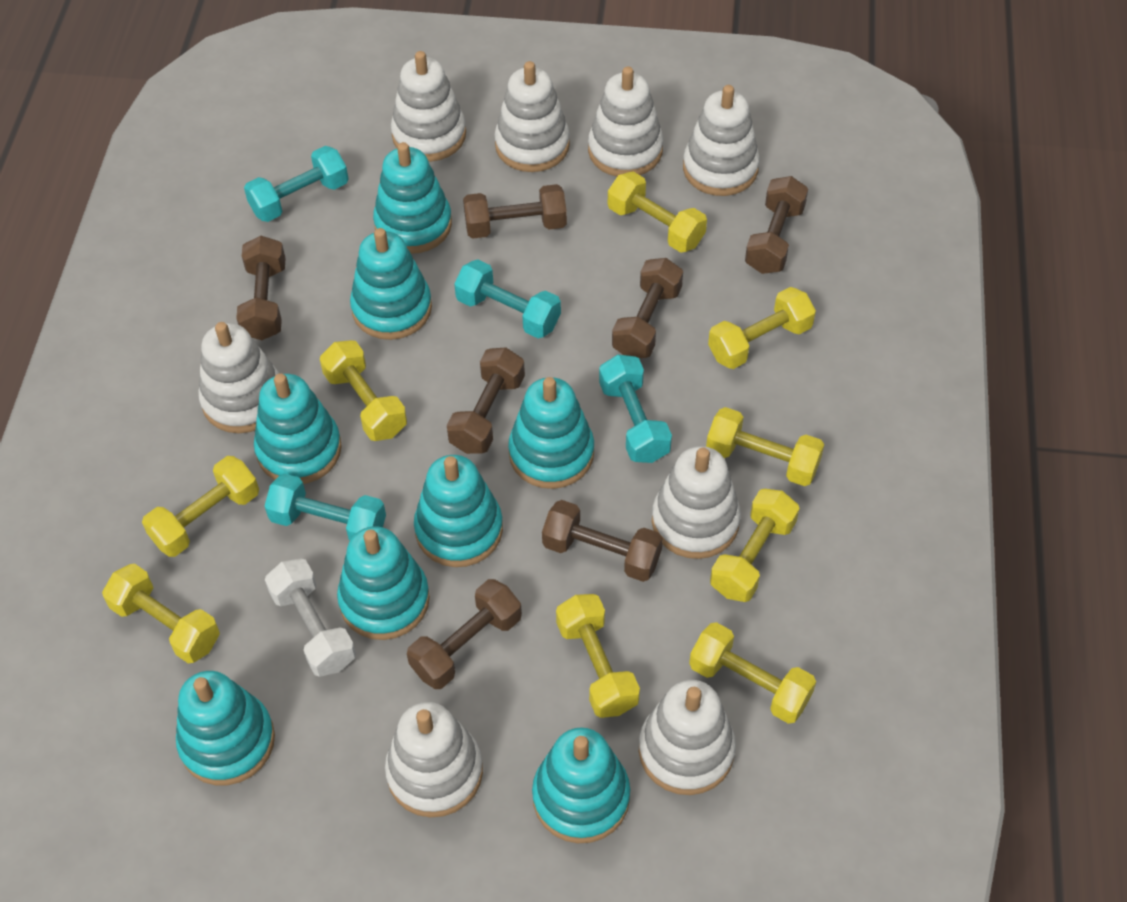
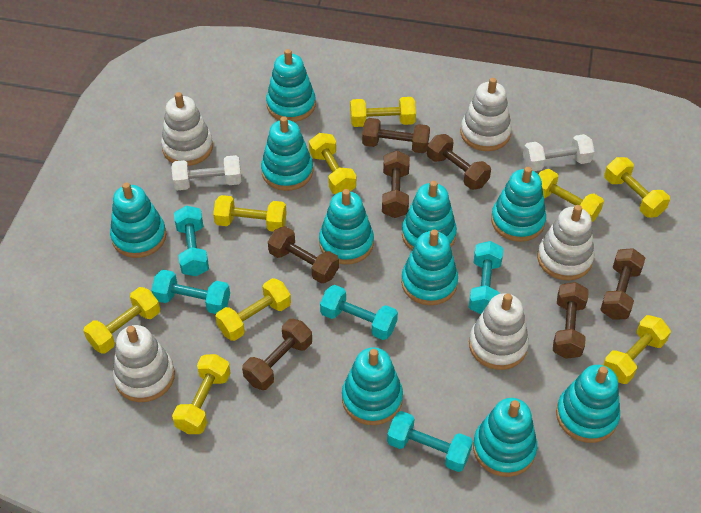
turquoise dumbbell: [244,146,349,222] [265,474,386,541] [454,260,561,338] [599,355,672,463] = 4 -> [151,270,230,314] [174,206,209,276] [320,285,398,340] [387,411,473,472] [469,241,503,314] = 5
turquoise stacking toy: [176,671,275,785] [254,373,342,484] [337,526,430,640] [350,228,432,340] [373,142,452,254] [414,455,503,567] [508,377,594,489] [532,727,630,843] = 8 -> [110,183,166,258] [261,116,313,191] [266,49,316,122] [319,189,374,264] [342,347,403,425] [401,230,458,305] [402,181,457,250] [473,398,537,477] [491,167,546,242] [556,365,620,443] = 10
white dumbbell: [265,558,356,677] = 1 -> [171,155,241,190] [523,134,595,171] = 2
white stacking toy: [198,322,279,433] [385,702,483,817] [391,51,466,162] [494,61,570,172] [588,66,663,177] [639,680,736,795] [652,446,741,559] [683,85,760,196] = 8 -> [113,325,175,402] [161,92,213,166] [461,78,512,151] [469,293,529,370] [537,205,594,281] = 5

